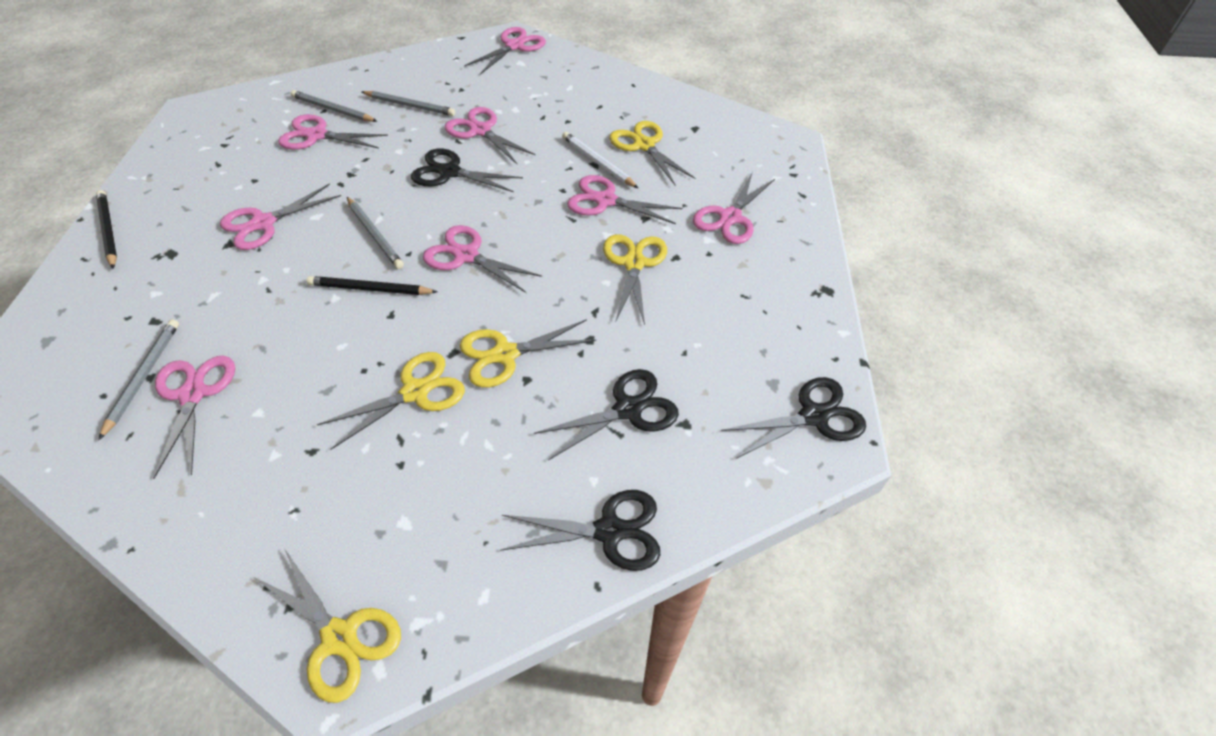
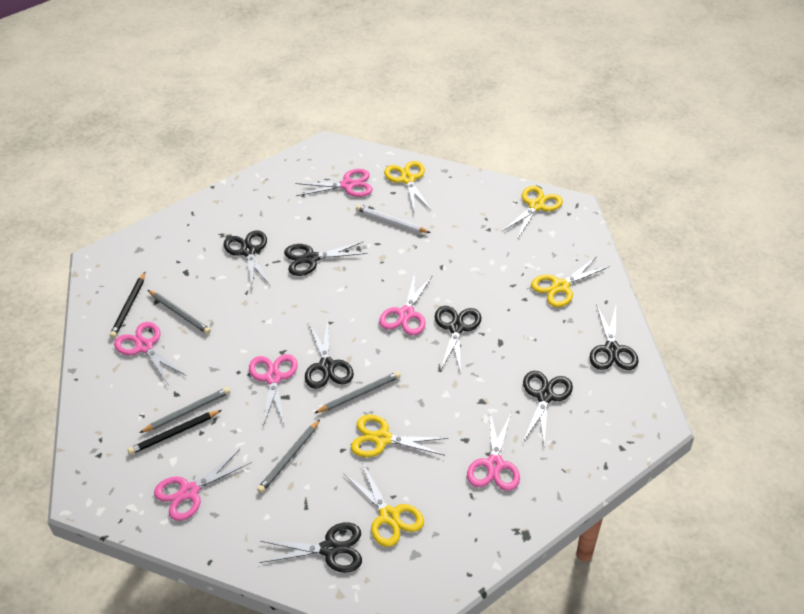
black scissors: [411,149,523,192] [500,490,660,571] [534,369,679,460] [721,377,866,459] = 4 -> [223,230,271,287] [259,522,362,573] [284,242,367,276] [305,321,354,389] [435,306,481,374] [523,371,573,445] [589,304,639,370] = 7
pink scissors: [153,356,235,479] [220,183,341,250] [278,114,388,150] [423,225,542,293] [445,107,536,164] [464,27,546,75] [567,175,682,224] [693,172,775,244] = 8 -> [114,322,185,386] [154,449,252,521] [249,354,298,426] [295,169,373,197] [379,273,433,335] [467,412,520,491] = 6

